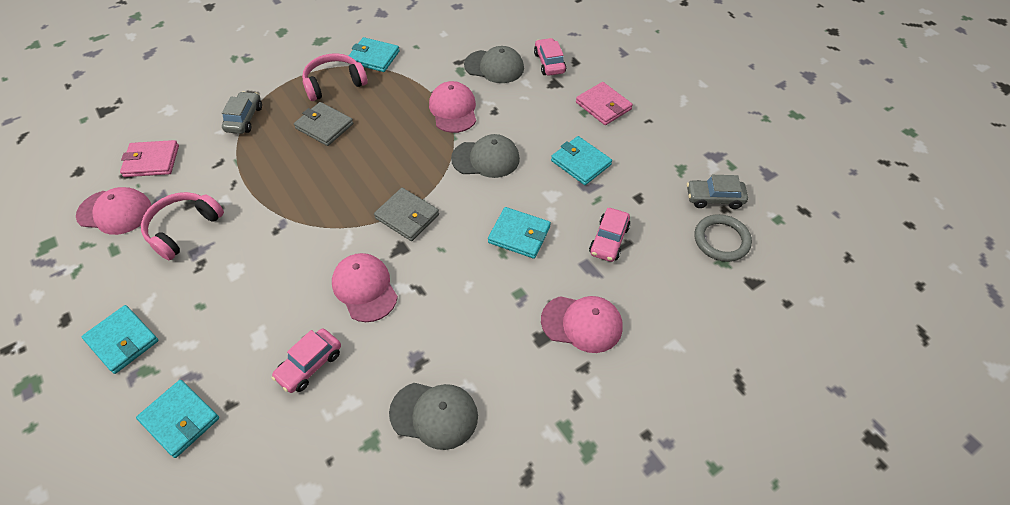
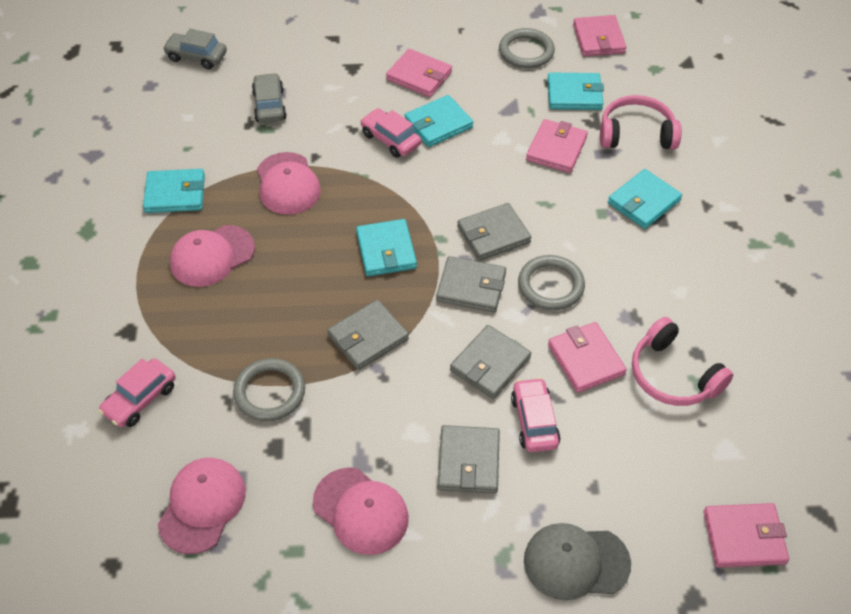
grey cap: [389,383,478,450] [451,134,520,178] [464,46,524,83] = 3 -> [524,523,631,600] = 1
grey ring: [695,214,752,262] = 1 -> [233,358,305,421] [499,28,555,68] [518,255,585,310] = 3
grey wallet: [294,102,354,146] [374,188,439,241] = 2 -> [327,300,409,370] [436,256,506,312] [438,425,500,494] [450,325,531,399] [457,203,531,261] = 5
pink wallet: [120,140,179,177] [576,82,633,125] = 2 -> [386,49,452,97] [526,119,588,173] [548,322,627,393] [573,15,626,57] [704,503,789,568] = 5

